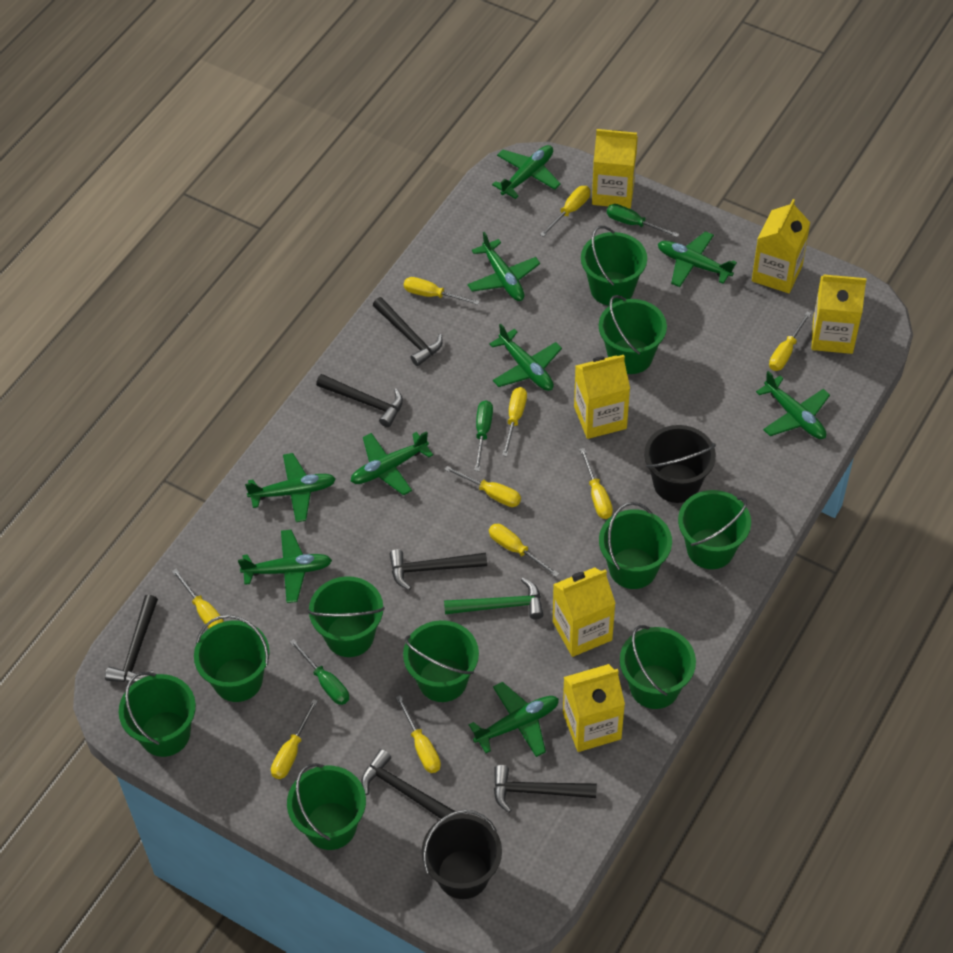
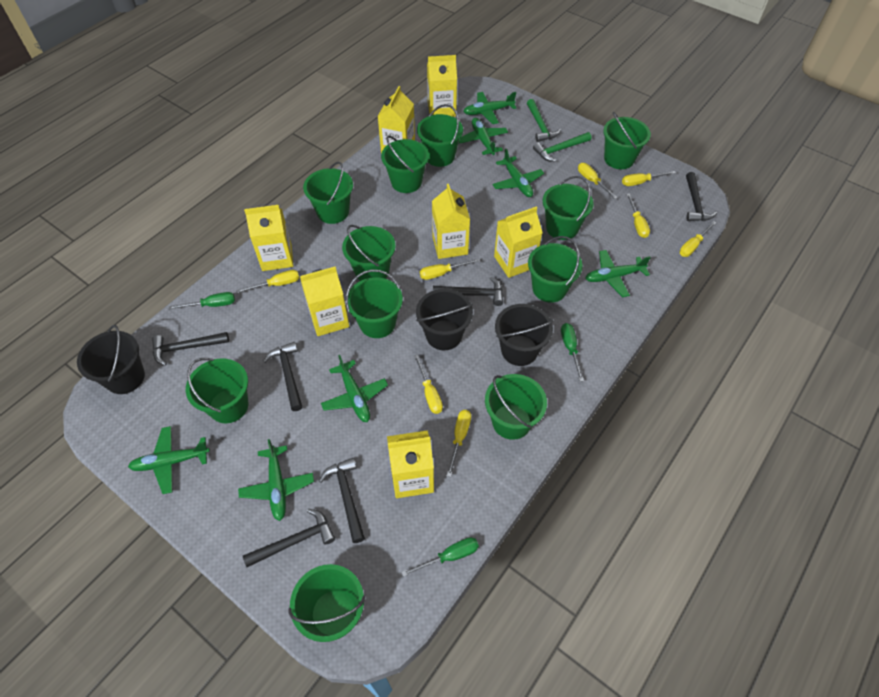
black bucket: [422,810,502,899] [644,425,716,503] = 2 -> [77,325,145,394] [416,289,473,350] [495,304,553,366] = 3
green bucket: [119,672,196,757] [194,615,270,702] [287,763,366,850] [308,576,385,657] [403,620,479,702] [581,226,647,306] [599,295,667,374] [599,502,672,589] [620,625,696,709] [678,490,751,569] = 10 -> [186,358,248,423] [289,564,365,642] [303,161,353,224] [342,225,396,281] [346,270,403,338] [381,136,429,193] [417,104,463,167] [485,374,547,440] [528,236,583,303] [543,176,594,240] [603,112,651,169] = 11
green hammer: [444,578,543,619] = 1 -> [527,99,561,142] [533,132,591,162] = 2
green plane: [238,530,332,603] [245,453,336,522] [350,431,433,495] [467,232,540,301] [469,682,559,757] [489,323,562,391] [492,145,561,199] [658,231,737,287] [756,371,830,439] = 9 -> [128,426,210,494] [238,439,314,521] [321,355,388,422] [459,118,508,155] [463,92,516,124] [492,149,544,197] [585,250,651,297] = 7
yellow carton: [553,567,616,657] [563,664,625,752] [574,355,630,439] [592,129,638,209] [752,199,810,293] [811,274,867,354] = 6 -> [244,205,293,271] [300,266,350,336] [378,86,415,154] [387,430,434,498] [427,55,457,117] [432,184,470,259] [494,207,542,278] = 7
yellow screwdriver: [172,569,224,629] [271,699,318,779] [395,695,441,773] [404,277,480,305] [444,466,521,507] [489,524,559,577] [502,387,527,457] [540,186,590,237] [580,448,613,519] [769,311,811,371] = 10 -> [236,270,299,293] [414,354,443,414] [420,259,480,280] [446,410,471,477] [578,163,617,199] [622,171,676,186] [626,193,650,238] [680,221,717,257] = 8

